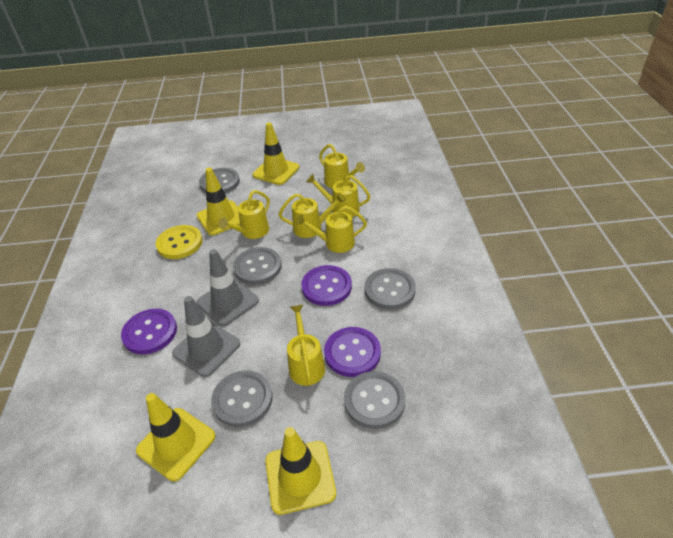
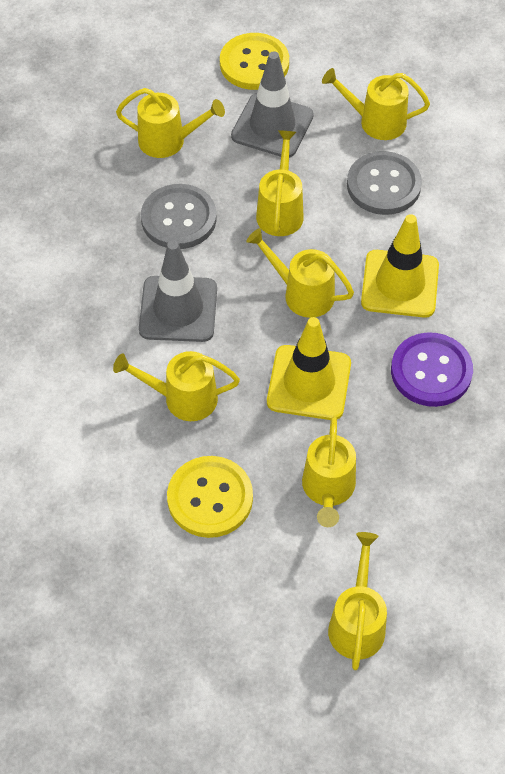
grey button: [199,168,240,193] [211,370,273,427] [233,247,282,285] [344,371,405,429] [365,268,416,310] = 5 -> [141,184,217,249] [347,151,422,215] = 2
purple button: [121,309,177,355] [301,265,352,306] [324,327,381,377] = 3 -> [391,332,473,407] = 1
yellow button: [156,225,202,259] = 1 -> [167,456,253,538] [220,33,289,90] = 2
yellow traffic cone: [136,393,216,481] [197,168,240,235] [252,122,299,185] [265,427,336,515] = 4 -> [267,317,351,420] [361,214,439,318] = 2
yellow watering can: [219,190,270,239] [278,193,346,238] [287,305,325,386] [296,206,367,253] [307,174,371,217] [319,144,365,188] = 6 -> [113,351,240,421] [116,88,225,158] [246,228,354,318] [256,130,304,236] [302,417,356,527] [322,68,430,140] [328,532,387,670] = 7

